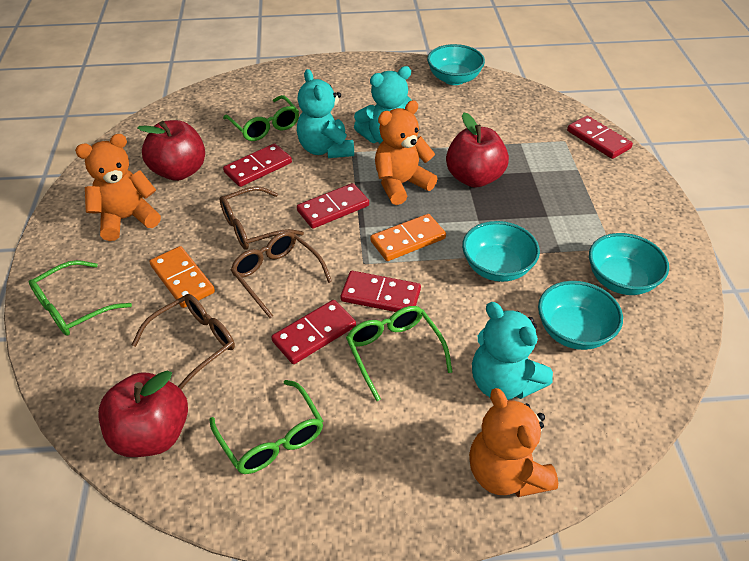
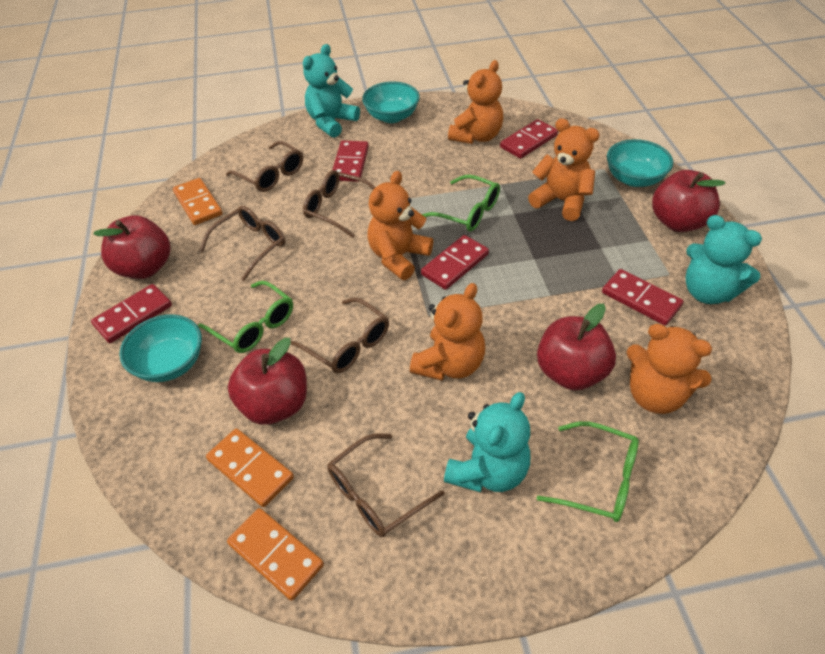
brown glasses: [132,294,235,389] [219,186,304,250] [231,231,332,318] = 3 -> [200,206,285,281] [226,141,303,192] [291,298,389,373] [303,170,376,238] [327,433,445,537] = 5
green glasses: [29,260,132,336] [210,380,323,474] [223,95,299,141] [346,306,452,401] = 4 -> [198,281,293,353] [422,174,500,231] [537,421,639,522] = 3
orange domino: [149,246,215,308] [370,214,446,261] = 2 -> [173,178,222,225] [206,429,294,507] [227,508,324,601] = 3
orange teddy bear: [75,134,161,241] [375,100,437,205] [469,388,558,497] = 3 -> [367,171,433,280] [410,283,485,380] [448,60,503,144] [528,118,600,221] [626,324,712,414] = 5
red apple: [98,370,188,457] [137,120,205,181] [446,113,509,188] = 3 -> [94,215,171,279] [228,338,307,425] [537,304,616,390] [652,170,725,232] = 4
turquoise bowl: [427,44,485,85] [462,221,540,282] [538,281,623,350] [589,233,669,295] = 4 -> [119,314,202,382] [362,81,420,123] [607,139,673,187] = 3

